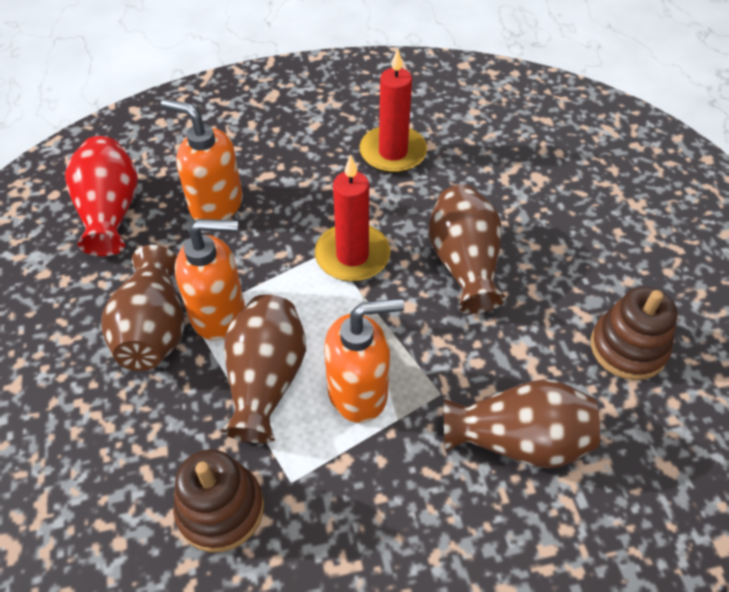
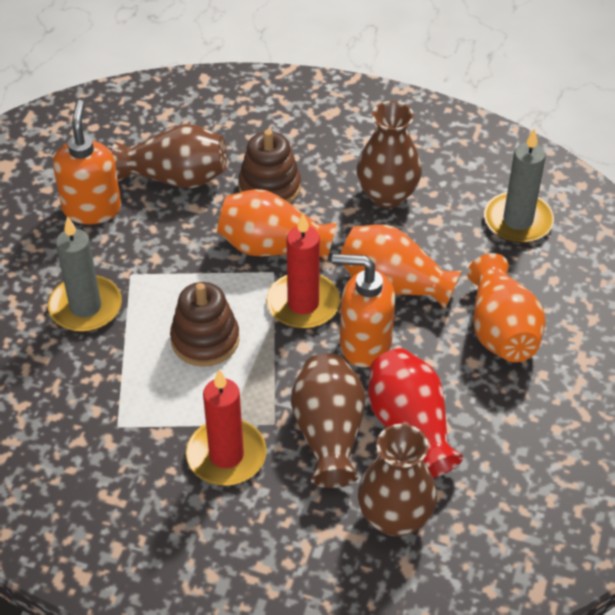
grey candle: none = 0 -> [48,216,122,332] [484,128,554,243] = 2
orange soap dispenser: [161,99,243,221] [175,219,245,341] [324,299,404,423] = 3 -> [53,100,121,224] [332,254,395,368] = 2
orange vase: none = 0 -> [217,189,337,262] [341,224,462,310] [467,253,546,362] = 3

